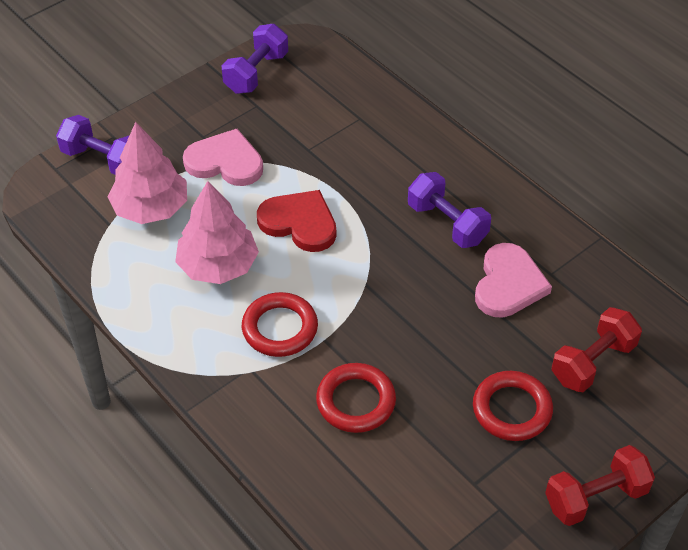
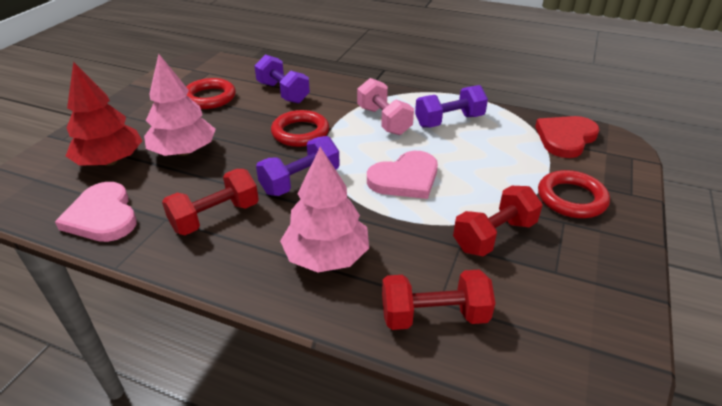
pink dumbbell: none = 0 -> [357,78,414,135] = 1
red dumbbell: [545,445,655,526] [552,307,642,392] = 2 -> [162,169,259,235] [382,270,495,330] [453,186,543,256] = 3
red tree: none = 0 -> [66,62,142,166] = 1

